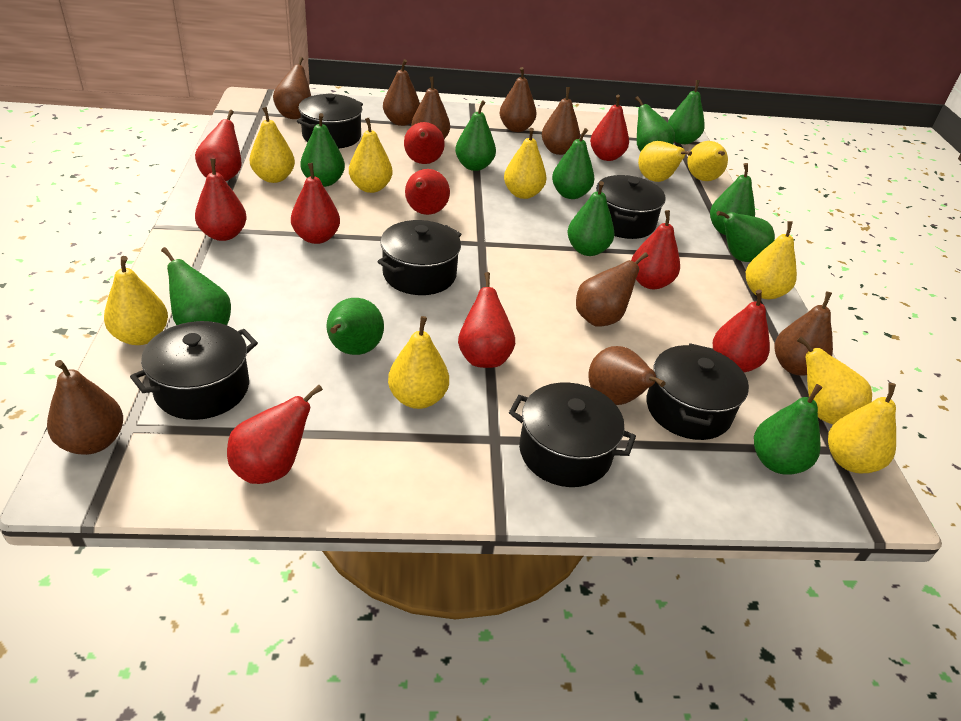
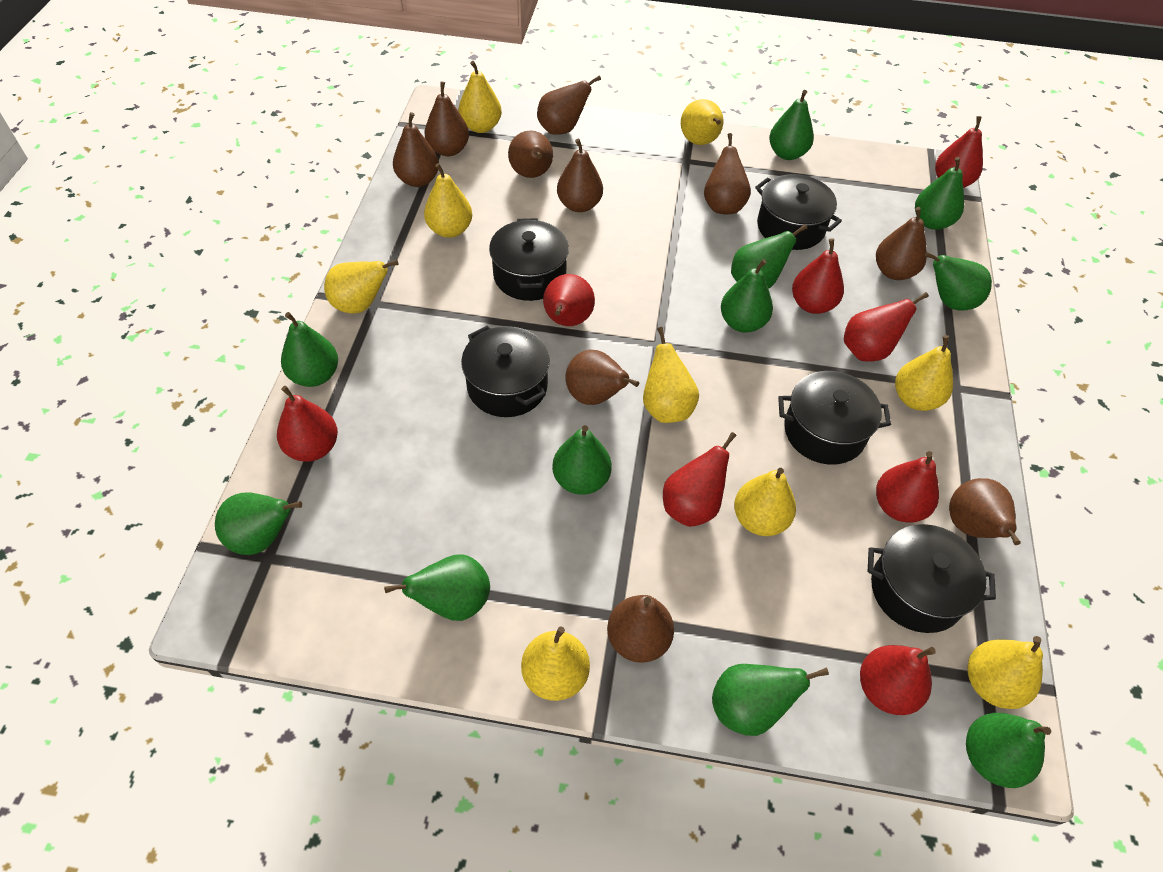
black pot: [130,321,258,420] [297,93,363,149] [377,220,461,295] [509,383,636,487] [596,175,666,239] [646,343,749,440] = 6 -> [461,326,550,417] [489,218,569,301] [755,174,842,250] [778,371,891,465] [868,524,996,633] = 5
brown pear: [47,360,123,455] [273,57,311,119] [383,59,420,126] [411,77,450,139] [500,67,536,132] [542,87,580,155] [576,252,648,327] [588,346,666,405] [775,291,833,375] = 9 -> [393,112,439,187] [425,82,469,156] [508,131,553,178] [537,76,601,135] [557,139,603,212] [565,350,639,405] [607,595,674,663] [704,133,751,214] [876,207,927,280] [949,478,1021,545] = 10
red pear: [195,110,242,181] [195,159,247,241] [227,385,323,484] [291,163,340,244] [404,122,445,164] [405,169,450,215] [458,272,515,368] [590,95,629,161] [631,210,680,289] [713,290,770,372] = 10 -> [277,386,338,462] [543,274,595,326] [663,432,737,527] [792,238,844,314] [844,292,929,361] [860,645,936,715] [876,451,939,523] [935,116,983,188] = 8
yellow pear: [104,256,168,345] [250,107,295,183] [349,118,392,193] [388,316,449,409] [504,128,546,199] [638,141,692,182] [687,141,728,181] [746,221,797,299] [797,336,872,424] [828,383,896,473] = 10 -> [324,260,398,314] [424,163,472,238] [458,61,502,133] [521,626,590,701] [643,327,699,423] [681,99,724,145] [734,468,796,536] [895,335,953,411] [968,636,1043,709] = 9

